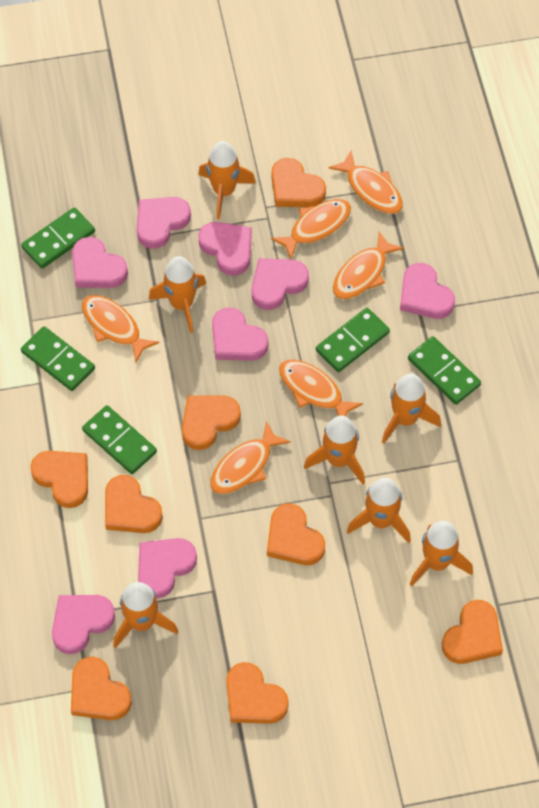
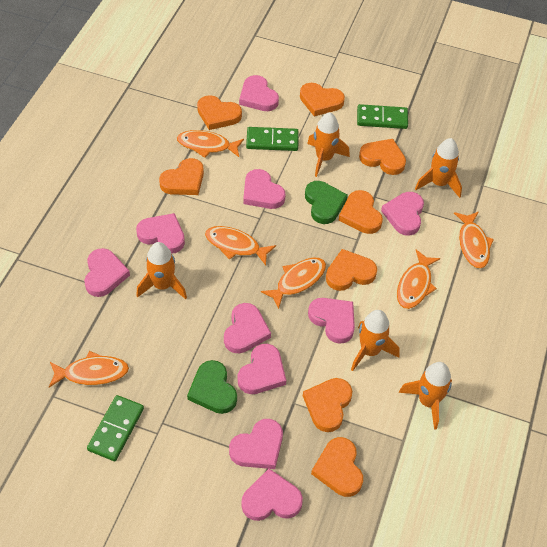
green domino: [21,207,95,269] [21,326,95,391] [82,405,157,474] [316,308,390,372] [408,336,481,405] = 5 -> [87,395,144,461] [246,127,299,151] [357,104,408,129] = 3
green heart: none = 0 -> [187,360,237,414] [305,181,348,224] = 2
orange rocket: [113,582,178,648] [148,256,206,333] [198,141,256,219] [304,416,365,484] [347,478,411,543] [382,373,441,443] [409,521,473,587] = 7 -> [136,242,187,299] [307,112,350,177] [351,310,400,371] [399,362,452,430] [415,138,462,198] = 5
pink heart: [52,595,115,654] [72,237,128,288] [137,197,191,249] [138,538,197,599] [198,222,252,276] [212,307,269,361] [251,258,309,310] [400,263,455,319] = 8 -> [84,248,130,297] [136,213,185,254] [224,303,271,353] [229,419,283,469] [238,344,286,394] [239,75,279,111] [241,469,303,521] [243,169,285,209] [308,298,355,344] [381,192,424,236] = 10

